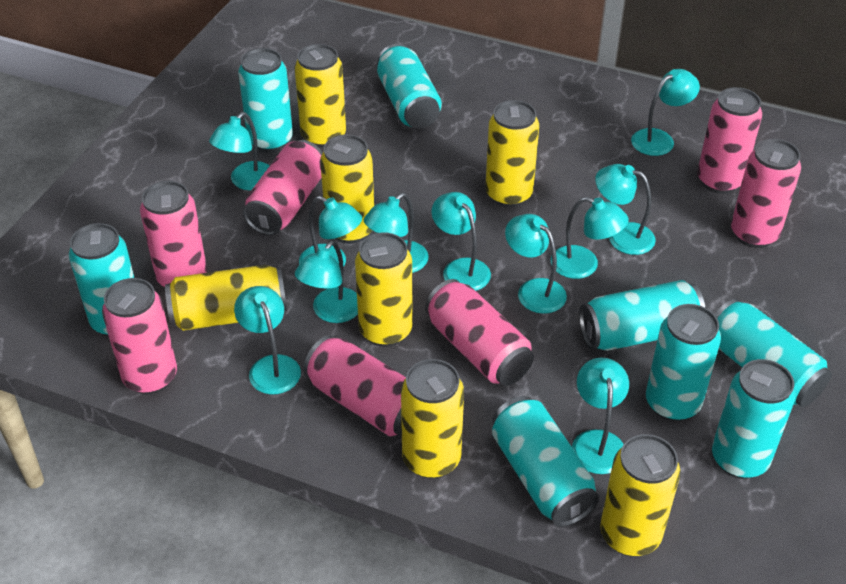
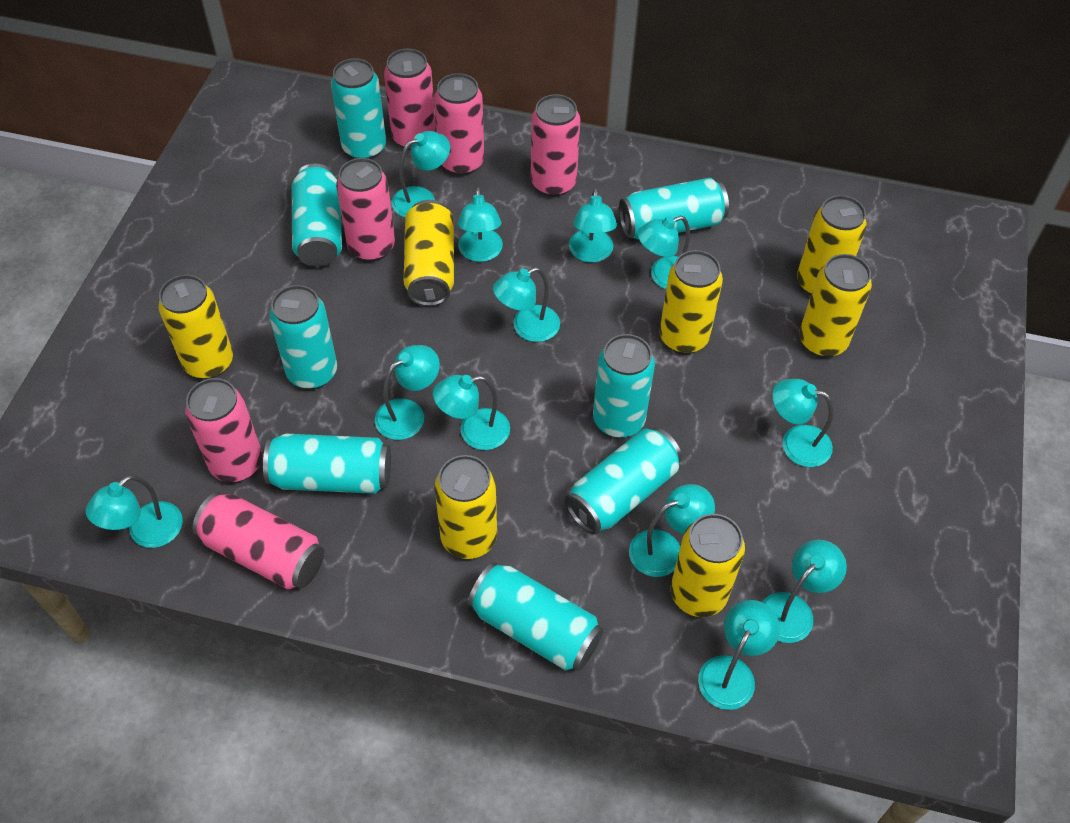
pink can: [102,278,177,394] [140,181,207,287] [243,140,322,236] [303,335,406,436] [425,279,534,386] [697,87,762,194] [731,139,801,248] = 7 -> [185,378,262,482] [192,492,324,589] [336,158,395,262] [384,49,436,150] [434,73,484,176] [531,94,580,197] = 6
turquoise lamp: [209,112,270,191] [234,286,301,394] [295,241,358,323] [299,196,362,267] [364,193,428,273] [432,192,491,291] [505,214,567,314] [551,197,629,279] [572,357,629,474] [595,164,656,255] [631,69,700,156] = 11 -> [86,475,183,548] [375,345,440,440] [392,131,450,217] [433,375,510,450] [457,187,503,262] [493,267,560,342] [569,188,617,263] [629,484,715,577] [637,216,690,289] [698,600,780,710] [763,540,847,643] [772,379,833,467] = 12

